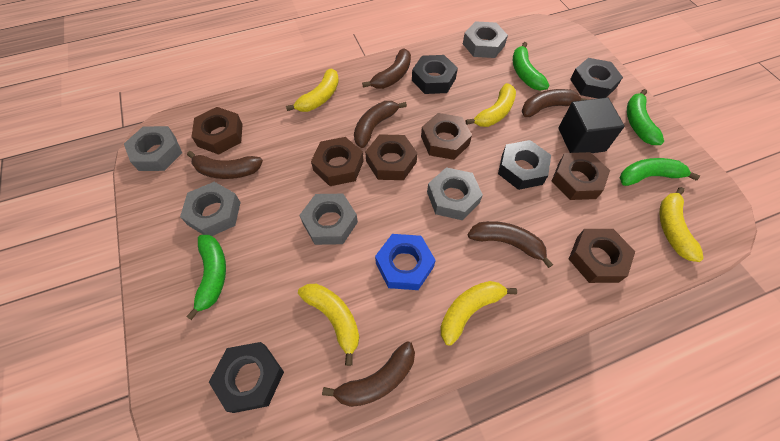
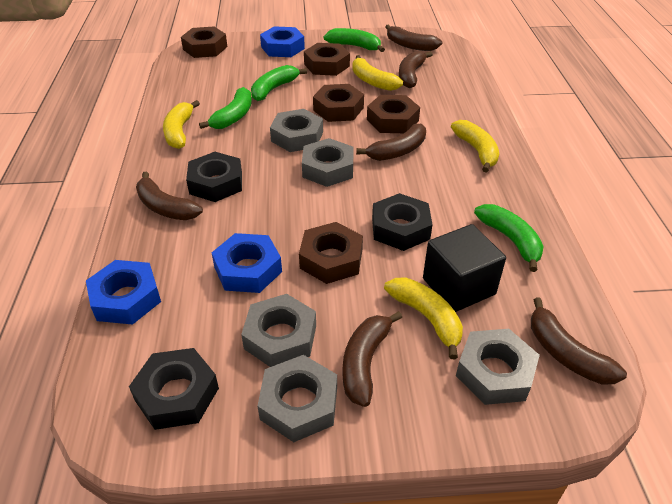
black nut: [209,342,284,413] [412,55,458,94] [498,140,551,190] [570,58,623,99] = 4 -> [129,348,219,430] [186,152,242,202] [372,193,433,251] = 3
blue nut: [375,234,436,290] = 1 -> [86,260,161,325] [212,233,282,293] [260,26,305,57] = 3
brown nut: [191,107,243,155] [311,137,364,186] [365,134,418,180] [421,113,472,160] [551,152,610,200] [569,229,635,283] = 6 -> [181,27,227,58] [299,222,363,284] [304,43,350,76] [313,84,364,122] [367,95,420,133] = 5
yellow banana: [286,69,339,112] [298,284,359,366] [440,281,517,346] [466,83,516,127] [659,187,704,262] = 5 -> [163,100,200,149] [352,55,403,91] [384,277,463,359] [451,120,499,173] = 4

